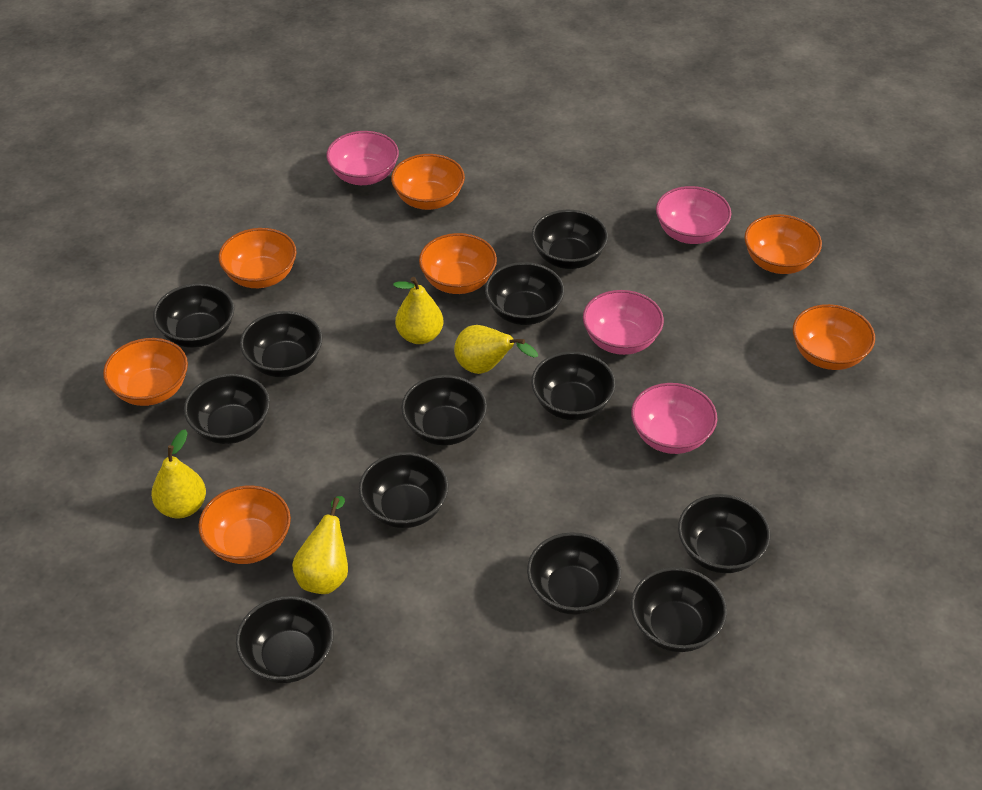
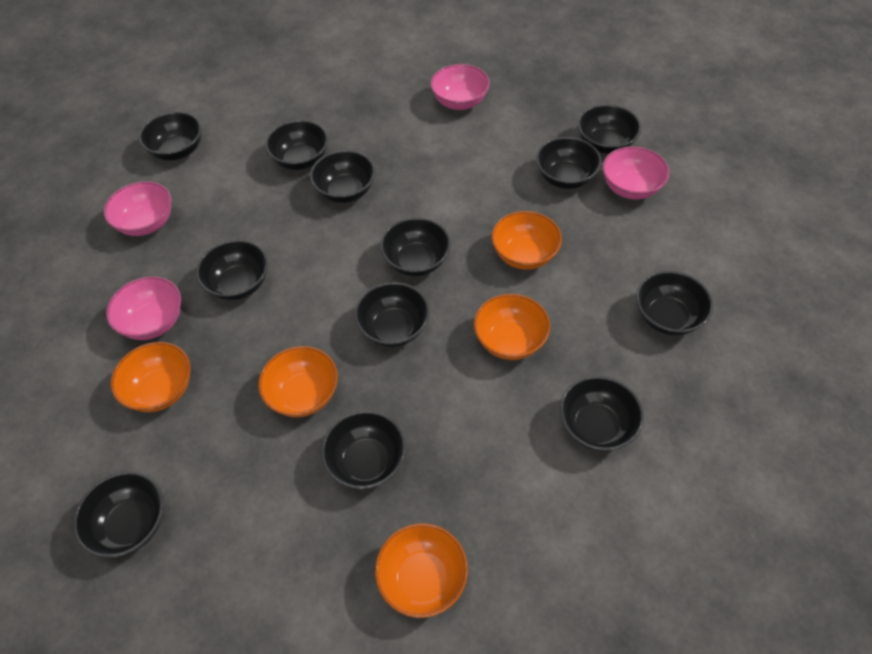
orange bowl: [103,338,188,406] [198,486,291,564] [219,228,297,288] [391,154,465,210] [419,233,497,294] [744,214,822,274] [793,304,875,370] = 7 -> [111,342,191,412] [258,346,338,417] [375,523,468,618] [474,294,550,360] [491,211,562,270] = 5
yellow pear: [151,429,206,518] [292,496,348,594] [393,277,443,344] [454,325,538,374] = 4 -> none = 0

